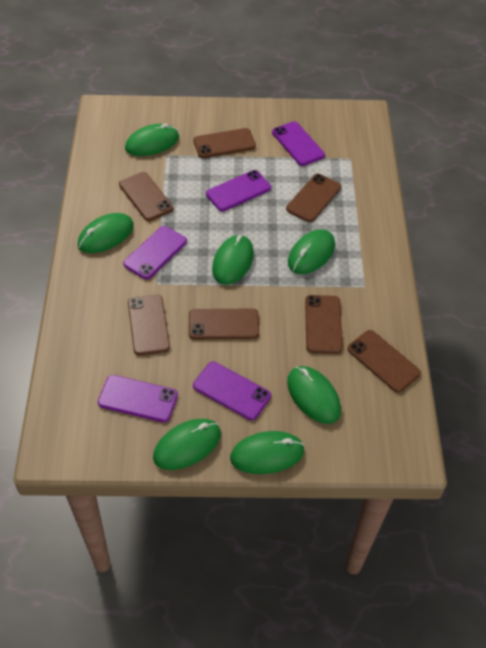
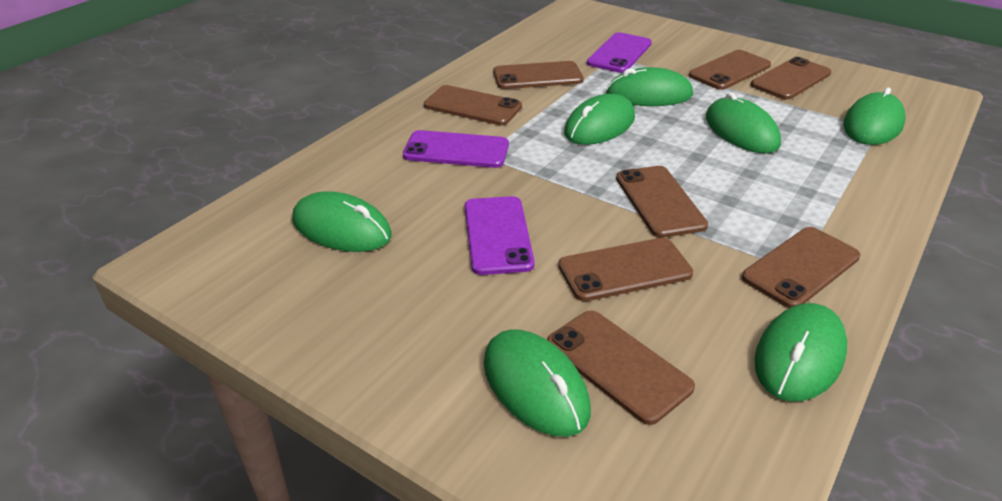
brown phone: [119,172,173,221] [128,295,170,355] [189,308,259,339] [193,128,256,158] [286,174,342,222] [305,295,343,354] [348,330,421,393] = 7 -> [424,85,522,125] [493,61,584,89] [547,310,695,425] [558,238,693,301] [616,166,708,238] [689,50,771,90] [742,227,861,308] [751,57,831,100] = 8
purple phone: [98,375,178,422] [123,226,187,279] [193,362,271,420] [206,170,271,211] [272,121,325,166] = 5 -> [403,130,509,168] [465,196,535,275] [587,32,652,73] = 3

